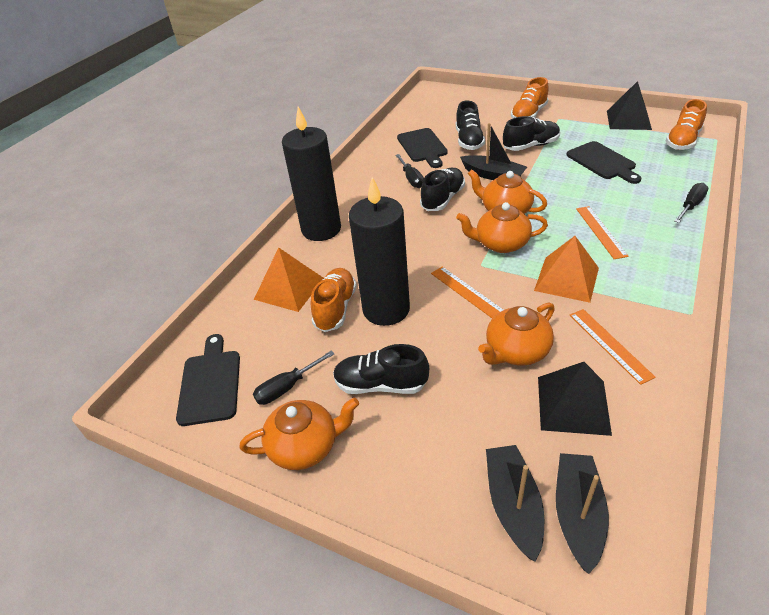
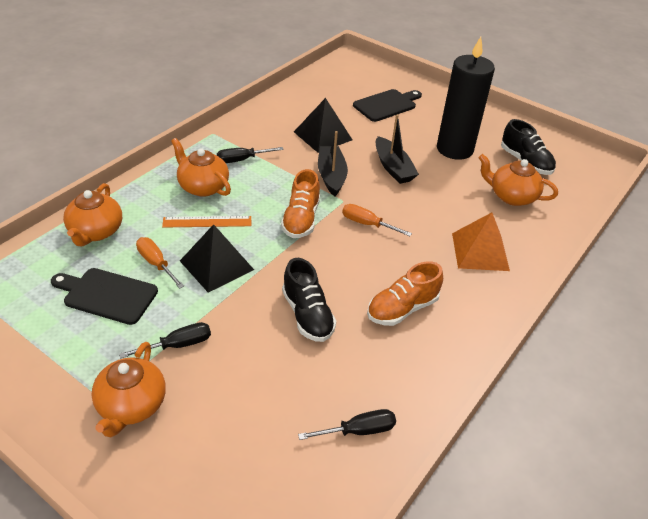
black boat: [460,123,527,180] [486,445,544,562] [556,453,609,574] = 3 -> [318,131,348,197] [376,115,419,184] = 2
black candle: [282,107,341,241] [349,177,410,326] = 2 -> [437,37,495,160] = 1
black cutting board: [176,334,240,426] [397,128,448,168] [566,141,642,184] = 3 -> [51,268,158,325] [353,89,422,122] = 2
black shoe: [333,344,429,394] [420,168,465,211] [456,101,485,150] [503,116,560,151] = 4 -> [282,258,336,342] [501,119,556,175] = 2
orange pyramid: [254,247,324,312] [534,236,599,303] = 2 -> [452,212,510,271] = 1
orange ruler: [431,266,503,318] [569,309,656,385] [576,206,629,259] = 3 -> [162,216,251,228] = 1
orange screwdriver: none = 0 -> [136,237,184,289] [342,204,412,236] = 2
orange shoe: [311,268,357,332] [511,77,549,119] [666,99,707,150] = 3 -> [281,169,320,238] [367,261,443,326] = 2

